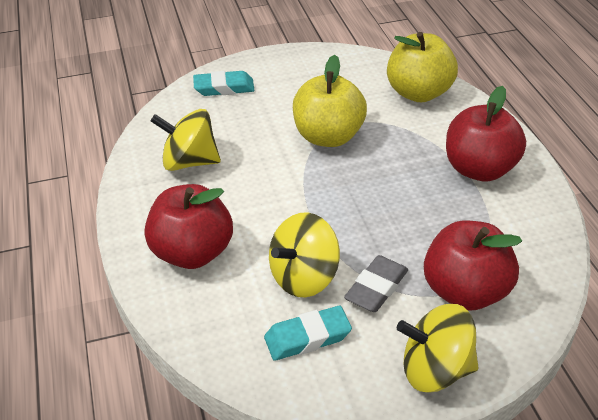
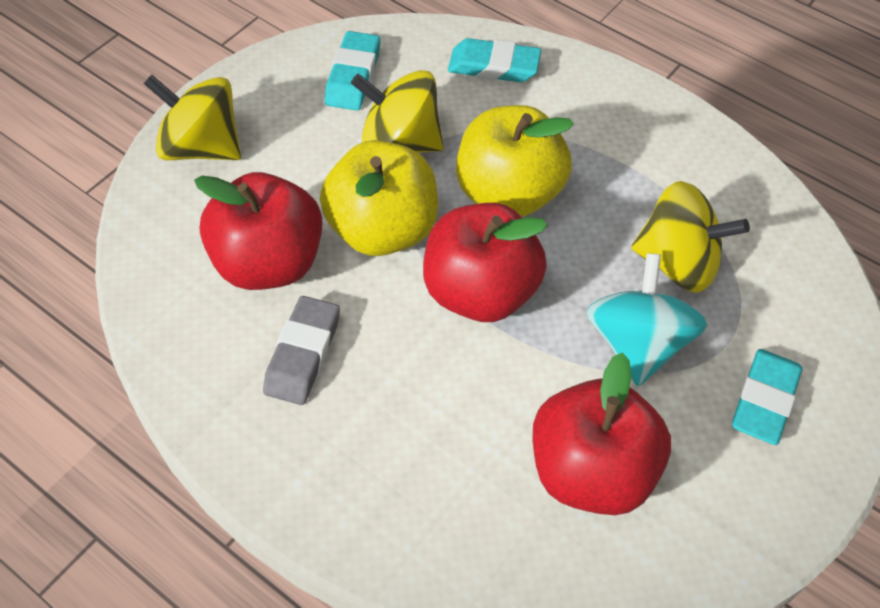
turquoise eraser: [193,71,255,96] [264,306,352,361] = 2 -> [325,31,380,111] [448,38,541,82] [732,349,802,445] = 3
turquoise spinning top: none = 0 -> [587,253,707,386] = 1

